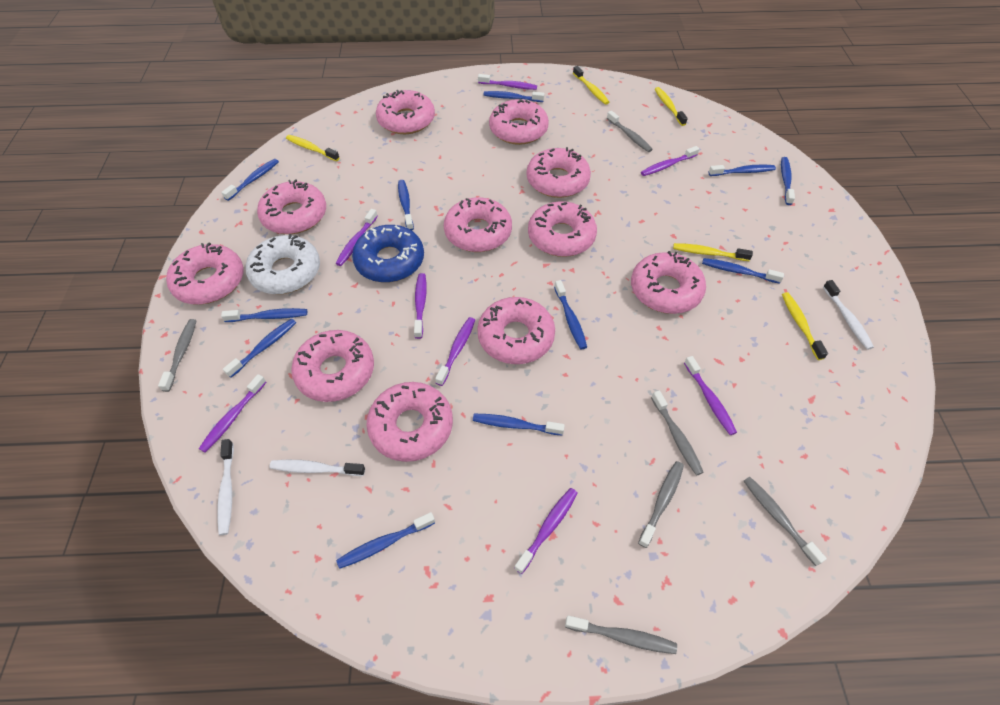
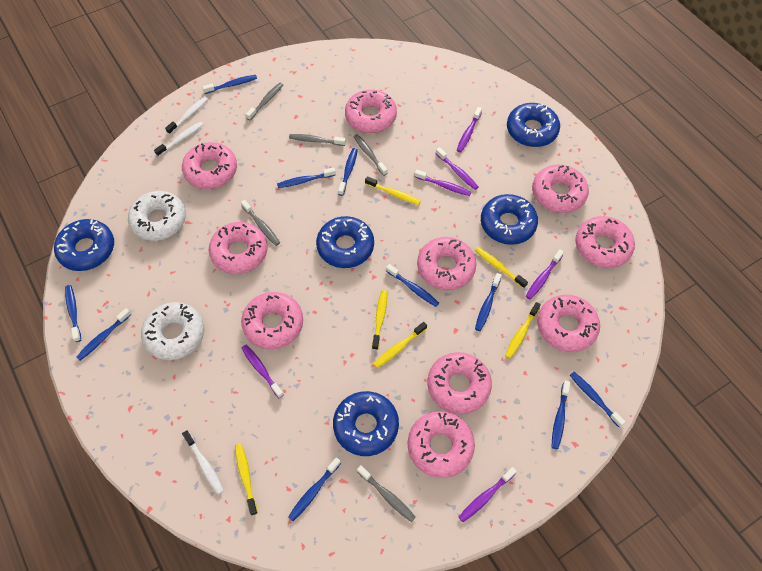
blue donut: [352,225,424,283] = 1 -> [54,219,114,271] [316,216,374,268] [333,391,399,456] [481,194,538,245] [507,103,560,147] = 5
blue toothbrush: [221,159,279,201] [221,308,307,322] [223,319,296,378] [336,512,435,569] [398,180,414,230] [473,414,565,435] [483,91,545,102] [554,280,587,349] [702,258,784,284] [709,165,776,176] [781,157,795,205] = 11 -> [65,285,81,342] [76,308,131,361] [202,75,257,94] [277,168,336,188] [288,457,341,521] [338,148,358,196] [386,264,439,307] [475,273,502,331] [551,380,570,449] [570,372,625,427] = 10
grey toothbrush: [158,319,197,392] [565,615,677,654] [607,111,653,152] [638,461,684,548] [651,390,704,476] [744,477,827,566] = 6 -> [241,200,280,246] [246,83,283,120] [289,134,346,146] [353,134,388,176] [357,465,416,522] = 5
pink donut: [166,243,244,305] [257,179,326,234] [291,330,374,402] [366,382,453,462] [376,90,435,134] [444,197,512,252] [477,297,555,364] [489,99,549,145] [527,147,591,198] [528,201,597,257] [631,251,706,314] = 11 -> [182,142,237,189] [209,222,268,274] [241,292,303,349] [345,90,397,133] [408,411,475,478] [417,237,476,290] [427,352,492,414] [532,165,589,213] [537,295,600,352] [575,216,635,268] = 10
purple toothbrush: [199,374,266,452] [336,209,378,266] [414,273,427,339] [435,317,475,386] [478,74,537,90] [514,488,578,574] [641,146,699,176] [684,356,737,435] = 8 -> [242,345,284,398] [415,170,471,196] [436,147,478,190] [457,107,482,152] [459,467,517,522] [526,250,564,300] = 6
white donut: [245,234,320,294] = 1 -> [128,191,186,241] [141,302,204,360] = 2
yellow toothbrush: [286,135,340,161] [573,66,609,105] [655,87,688,126] [673,243,753,261] [782,292,828,360] = 5 -> [235,444,258,516] [365,176,421,205] [372,290,387,350] [373,322,427,368] [475,247,528,289] [505,302,541,359] = 6

